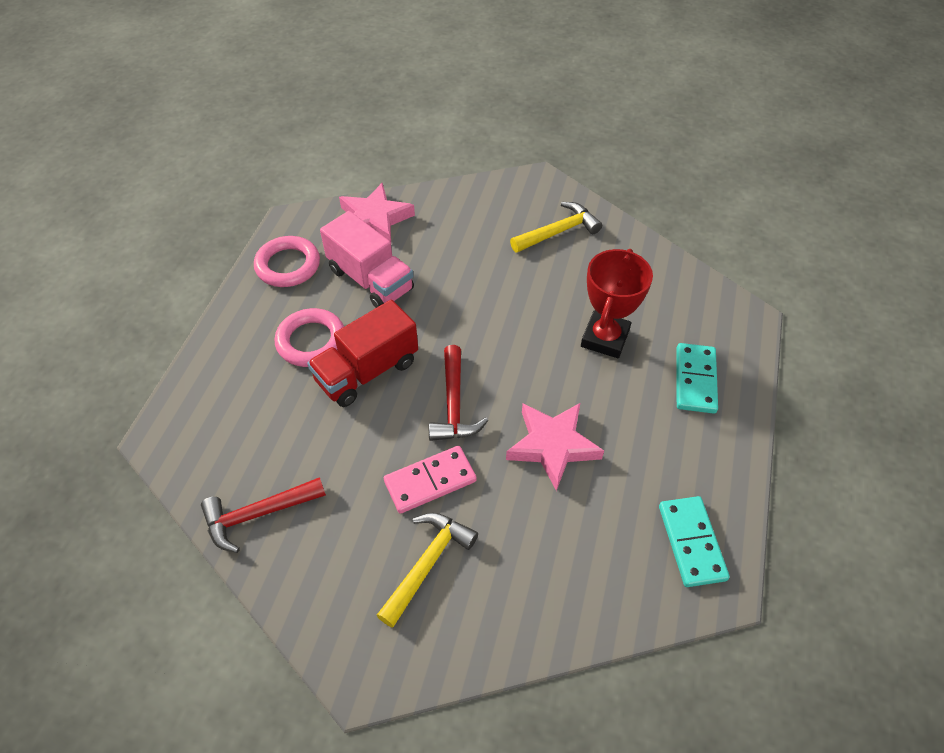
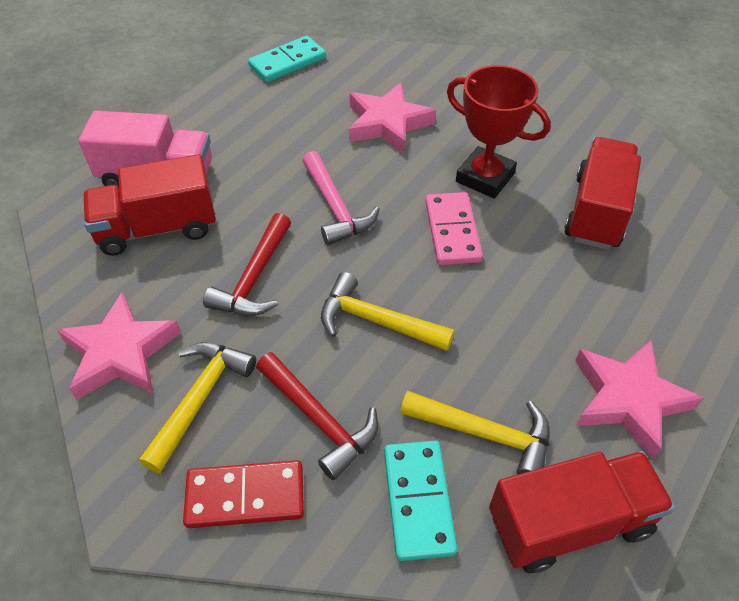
pink hammer: none = 0 -> [302,151,380,245] = 1
pink ring: [254,236,320,287] [275,308,344,367] = 2 -> none = 0
pink star: [339,183,415,242] [506,403,604,491] = 2 -> [57,292,181,400] [349,82,436,154] [575,340,703,459] = 3
red domino: none = 0 -> [183,460,304,528] = 1
red truck: [307,300,418,407] = 1 -> [83,154,216,256] [489,451,675,573] [564,137,641,250] = 3
yellow hammer: [376,513,478,628] [510,202,602,253] = 2 -> [139,342,256,473] [321,272,455,351] [400,391,550,475] = 3

